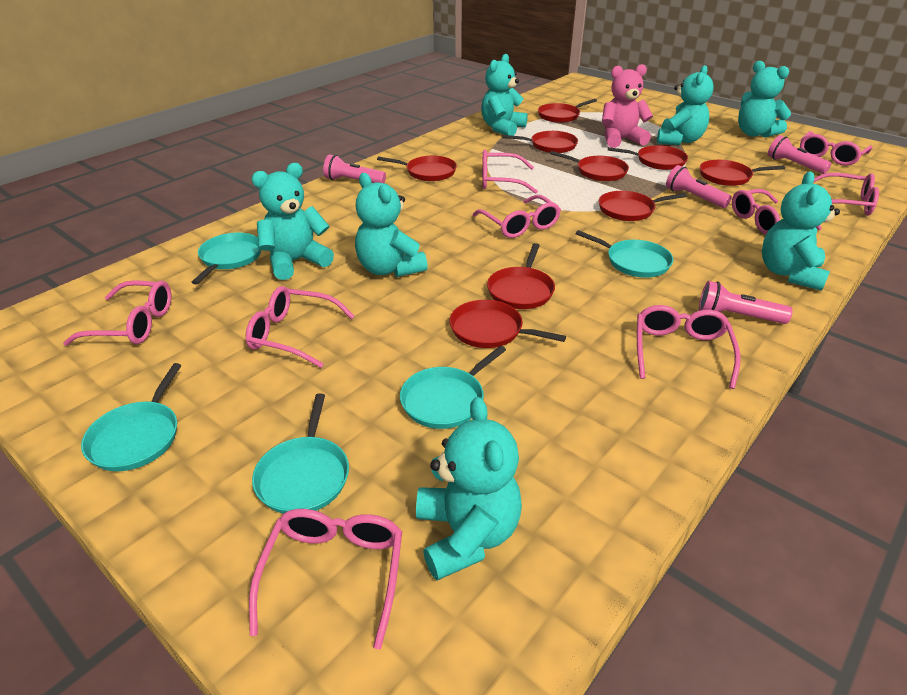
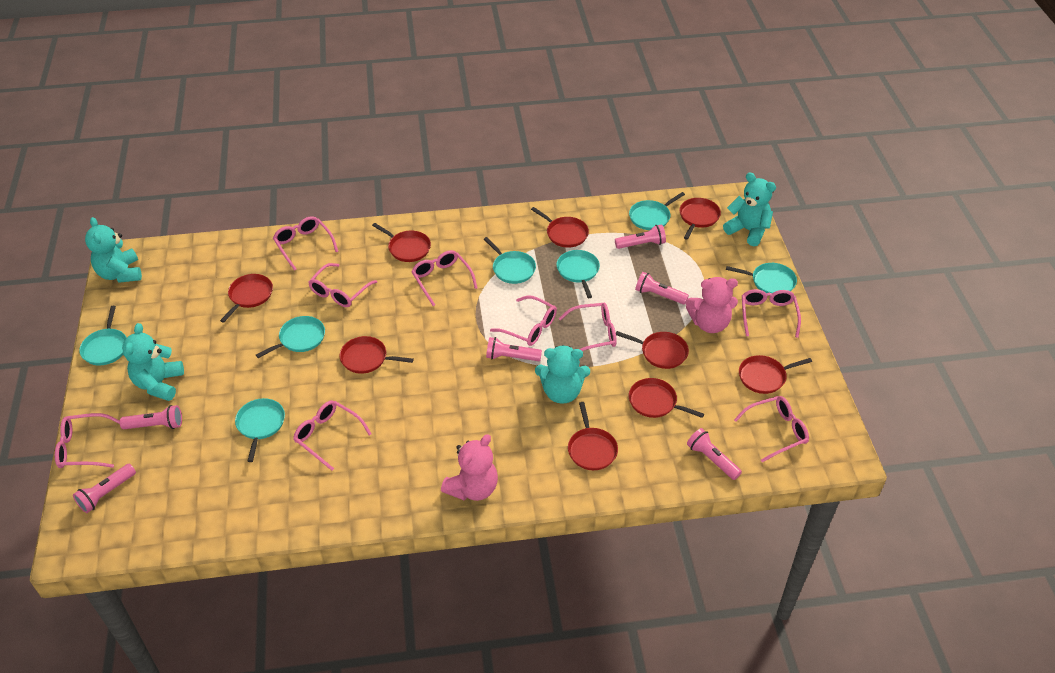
pink flashlight: [323,154,386,183] [666,165,732,208] [699,281,793,324] [768,135,831,174] = 4 -> [73,464,136,513] [120,405,182,429] [486,337,542,361] [615,224,666,249] [635,272,689,305] [687,428,742,480] = 6
pink teddy bear: [602,64,653,148] = 1 -> [441,434,498,501] [686,277,738,333] = 2
turquoise pan: [81,363,182,471] [192,233,261,285] [252,393,349,514] [400,346,506,429] [576,230,673,278] = 5 -> [79,306,127,366] [235,398,285,462] [256,316,325,358] [484,237,536,284] [556,250,600,298] [629,192,685,230] [726,263,797,293] = 7
turquoise teddy bear: [252,163,334,280] [355,173,428,277] [416,397,522,580] [481,54,528,136] [657,65,714,145] [738,61,791,137] [762,171,840,291] = 7 -> [85,217,142,283] [122,323,184,401] [535,345,590,404] [723,173,776,246] = 4

